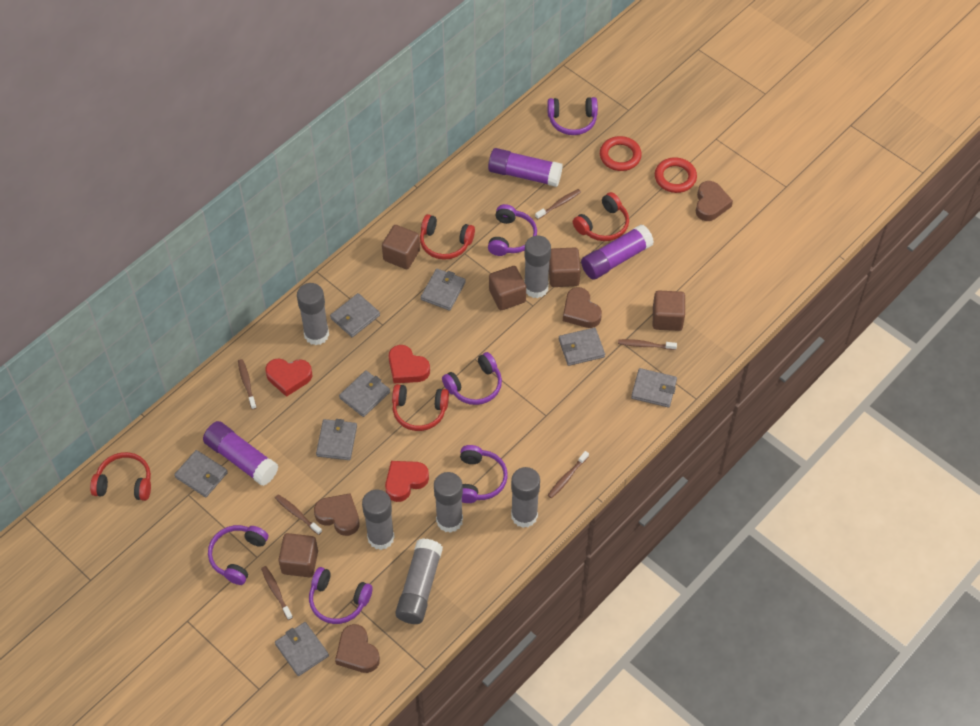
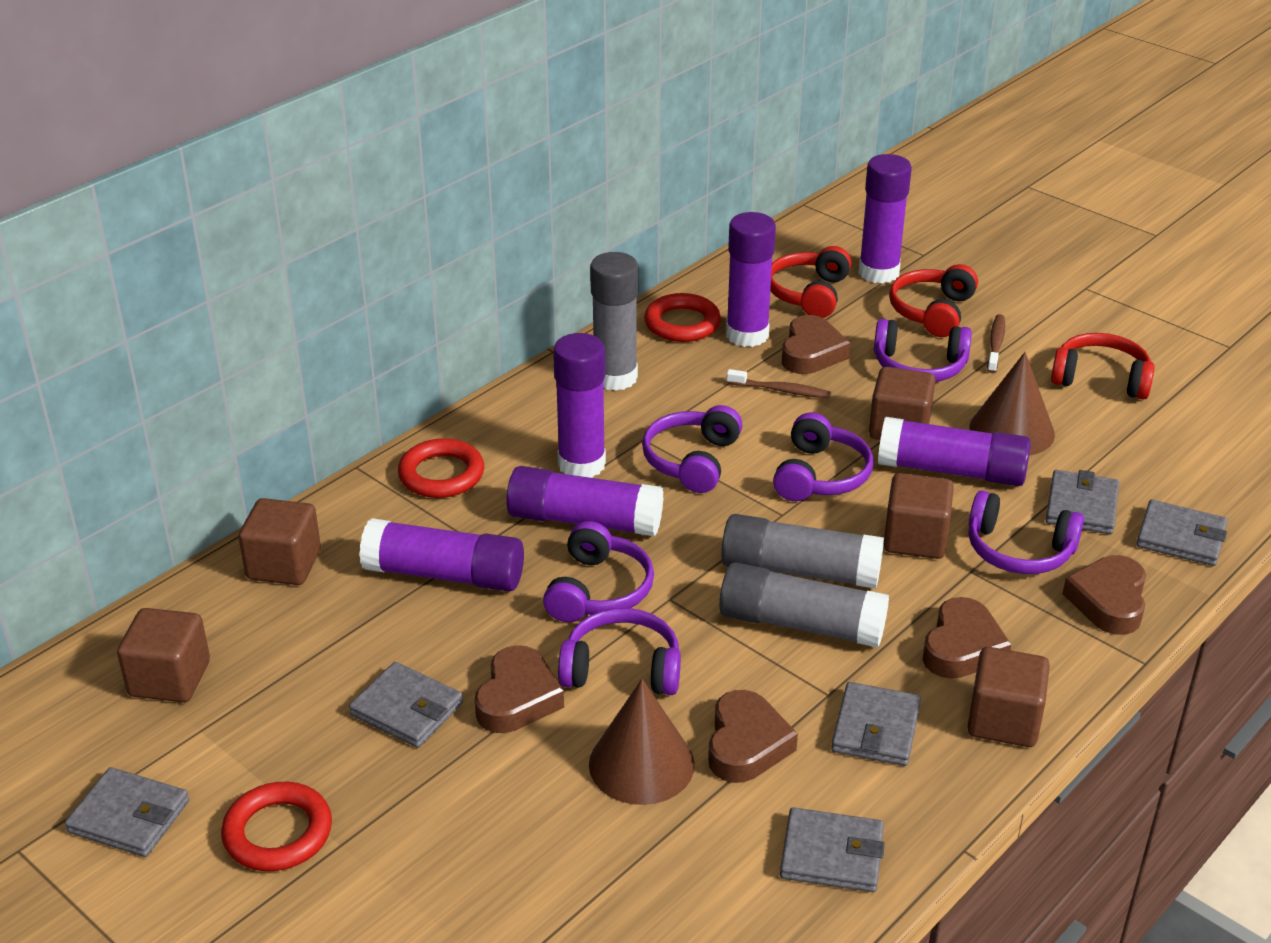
brown cone: none = 0 -> [589,679,695,805] [969,352,1055,456] = 2
brown heart: [314,493,360,536] [335,624,380,673] [563,287,602,328] [696,181,733,221] = 4 -> [475,645,564,733] [708,690,798,783] [782,315,851,374] [923,597,1011,679] [1062,555,1146,635] = 5
brown toothbrush: [238,359,257,410] [261,566,293,620] [275,494,322,535] [535,189,581,220] [548,451,589,498] [618,339,677,350] = 6 -> [727,369,831,398] [987,314,1005,373] = 2
grey glue stick: [297,283,329,345] [362,490,395,550] [395,538,443,624] [434,472,463,533] [511,467,540,528] [524,236,551,298] = 6 -> [590,252,638,391] [719,562,889,648] [721,514,884,589] = 3
grey wallet: [174,450,228,497] [275,622,329,676] [316,419,357,460] [330,293,380,337] [339,370,390,417] [421,269,466,311] [559,328,605,366] [631,368,677,408] = 8 -> [65,767,189,857] [349,662,463,748] [780,807,885,892] [831,682,921,766] [1046,470,1119,534] [1136,500,1228,566] = 6
purple glue stick: [203,421,279,486] [488,148,563,187] [581,224,654,280] = 3 -> [359,518,524,592] [506,466,663,536] [553,333,606,478] [726,212,776,347] [859,154,912,284] [878,417,1031,486] = 6
red headphones: [90,452,151,501] [392,384,449,431] [420,214,475,260] [573,192,629,241] = 4 -> [770,246,852,318] [889,264,978,337] [1051,333,1155,400] = 3
red heart: [265,358,312,397] [385,461,429,502] [389,345,430,383] = 3 -> none = 0
red ring: [600,136,642,171] [655,157,697,193] = 2 -> [221,782,332,871] [398,438,484,498] [644,293,721,342] = 3

